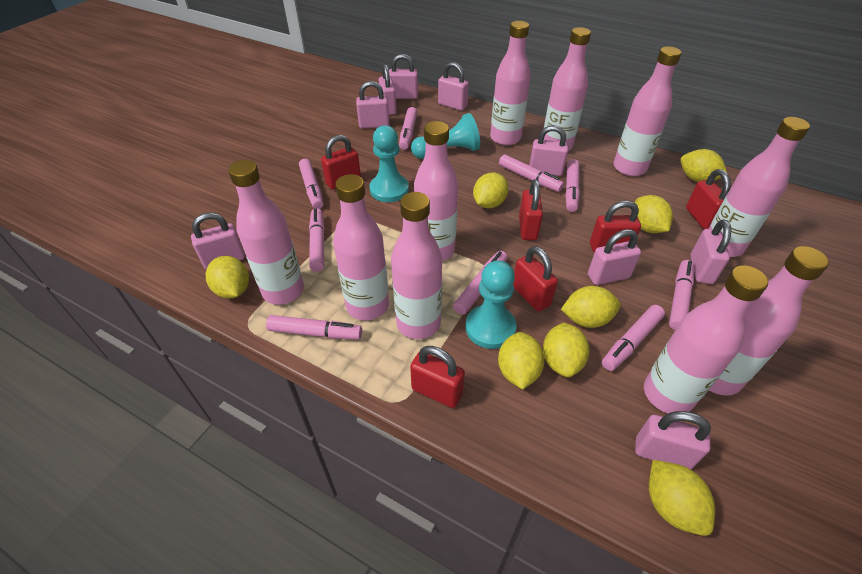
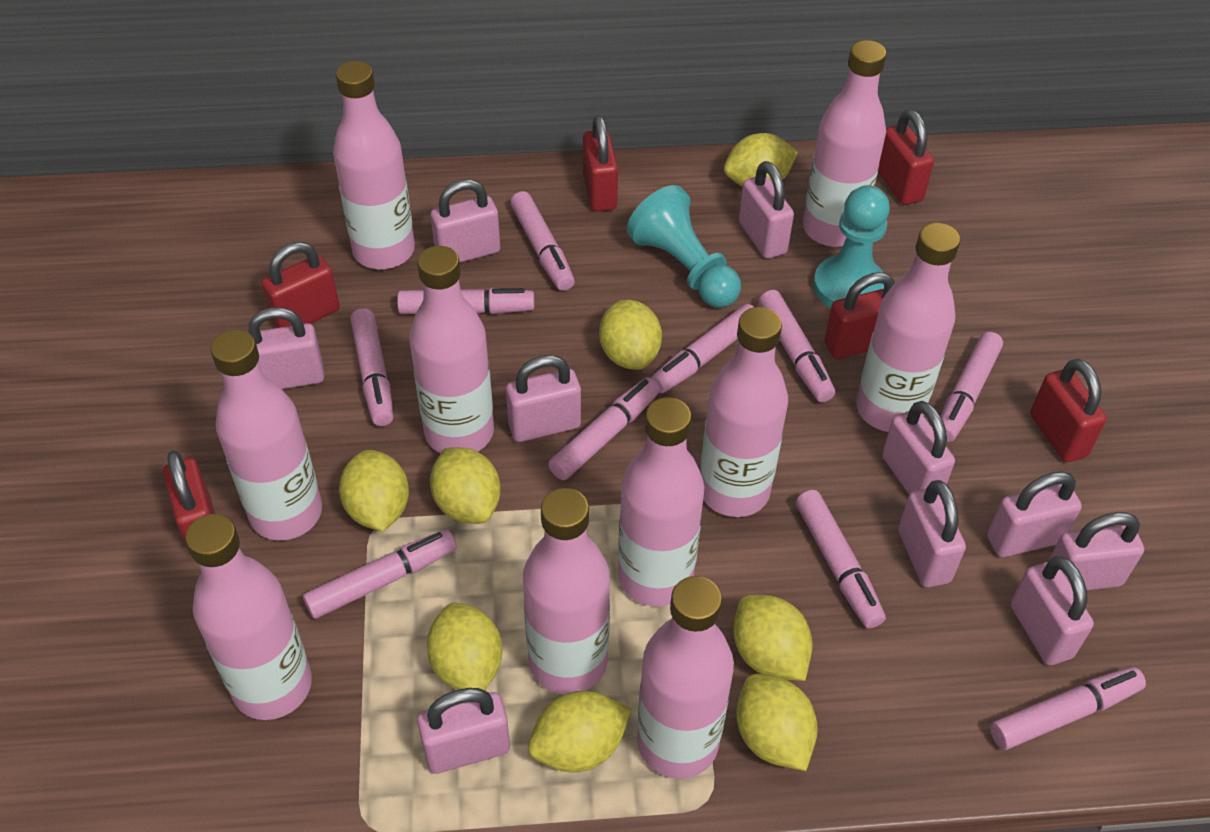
pink marker: [266,315,362,339] [299,159,323,209] [309,208,325,272] [399,107,417,150] [453,251,508,315] [499,154,564,192] [565,159,580,212] [602,305,665,371] [669,260,694,330] = 9 -> [303,529,457,619] [350,308,393,426] [397,288,534,314] [510,191,575,291] [548,377,660,480] [651,304,754,393] [759,290,835,402] [796,490,886,629] [941,332,1003,442] [990,667,1146,750] = 10
pink padlock: [191,212,245,270] [356,81,390,129] [379,64,396,115] [389,54,418,99] [438,62,469,111] [529,125,569,176] [588,229,641,285] [635,411,711,470] [690,219,731,284] = 9 -> [248,307,324,389] [417,688,510,774] [430,179,500,263] [506,355,581,442] [739,161,794,259] [882,401,955,494] [898,480,966,588] [987,471,1082,557] [1010,556,1094,665] [1048,512,1144,590] = 10
turquoise pawn: [369,125,409,202] [411,113,480,159] [465,260,517,349] = 3 -> [627,185,741,308] [813,185,890,308] = 2

